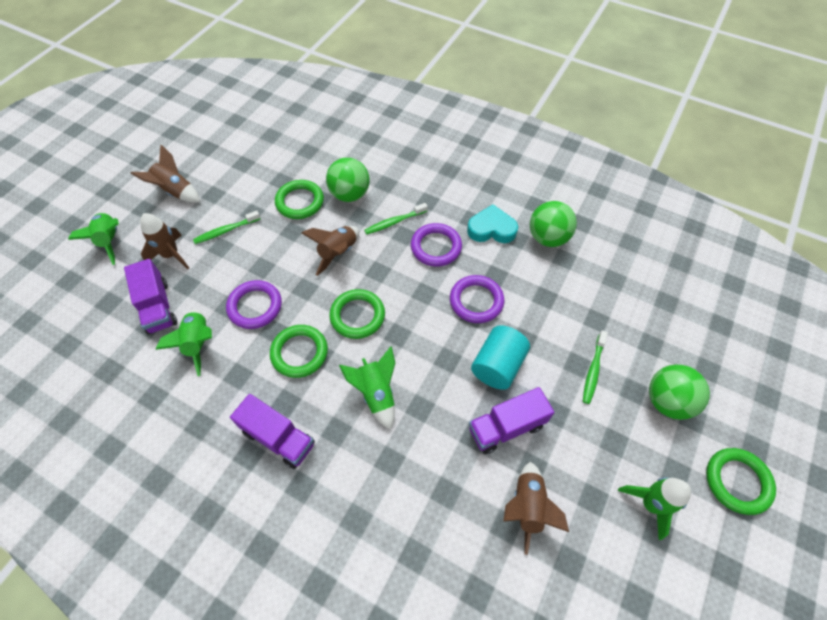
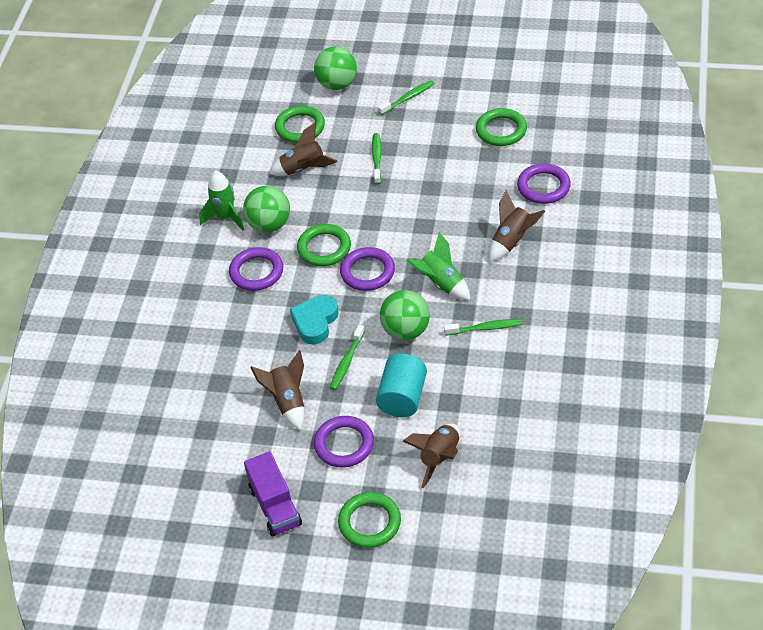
green rocket: [68,213,119,265] [156,309,212,376] [339,346,395,430] [618,477,691,540] = 4 -> [199,170,244,231] [407,232,470,300] = 2
green toothbrush: [193,211,260,244] [364,203,428,235] [583,331,608,404] = 3 -> [330,325,365,390] [372,133,382,184] [378,80,434,115] [444,319,522,336] = 4
purple ring: [226,280,282,329] [411,223,462,267] [450,275,504,323] = 3 -> [229,247,283,291] [314,416,374,468] [340,247,395,291] [517,163,571,204] = 4
purple truck: [124,259,177,335] [230,394,315,469] [469,387,554,454] = 3 -> [244,451,302,536] = 1

